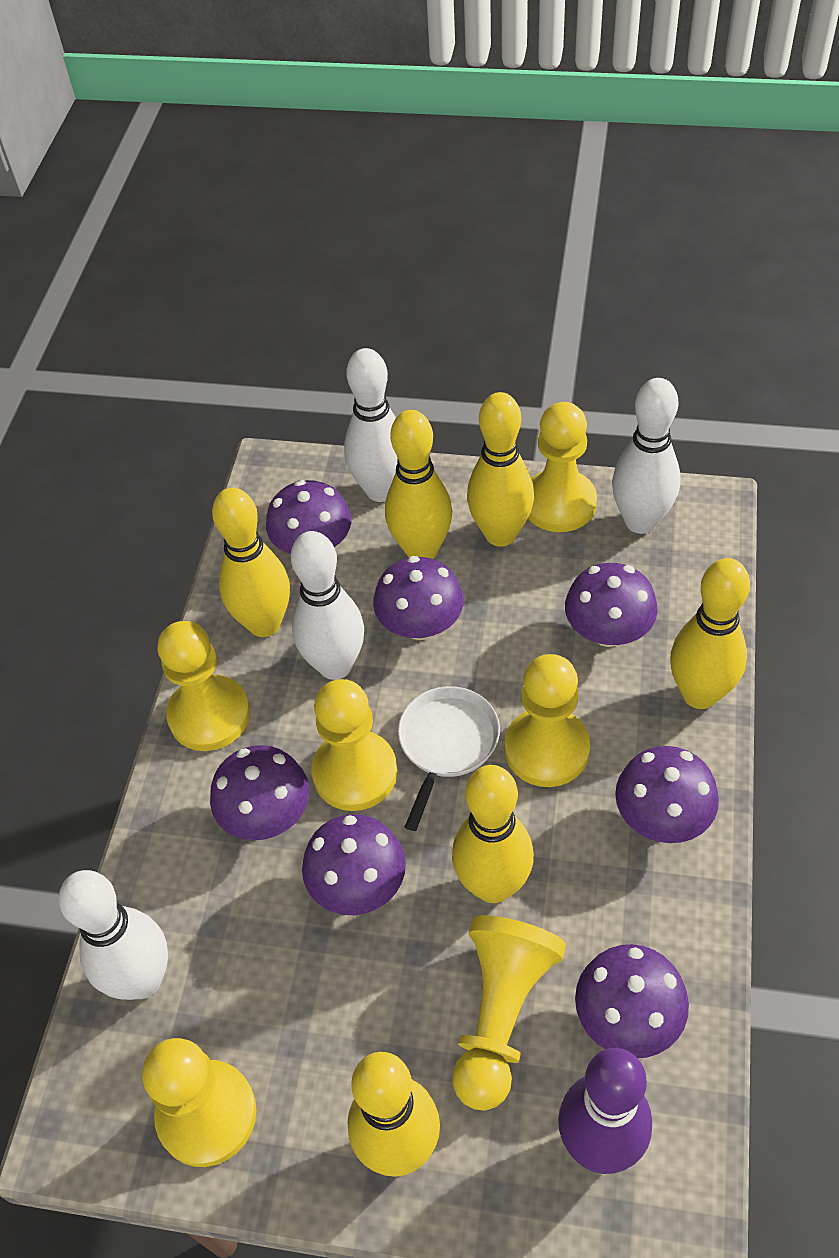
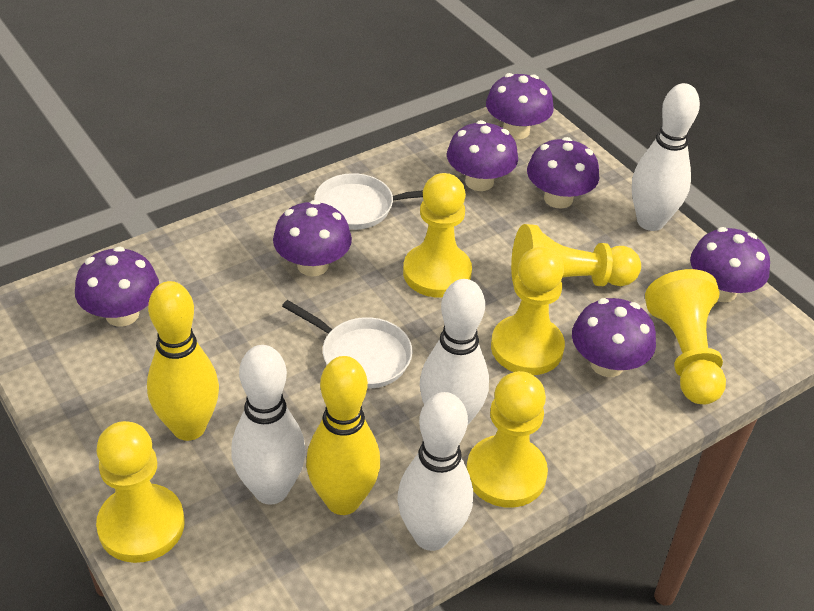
purple bowling pin: [558,1048,652,1174] = 1 -> none = 0
white pan: [398,686,500,831] = 1 -> [282,300,412,389] [314,173,423,230] = 2
yellow bowling pin: [212,488,290,637] [347,1052,440,1177] [385,410,452,559] [452,765,534,903] [467,392,534,547] [670,558,750,709] = 6 -> [147,281,219,441] [306,356,380,515] = 2

